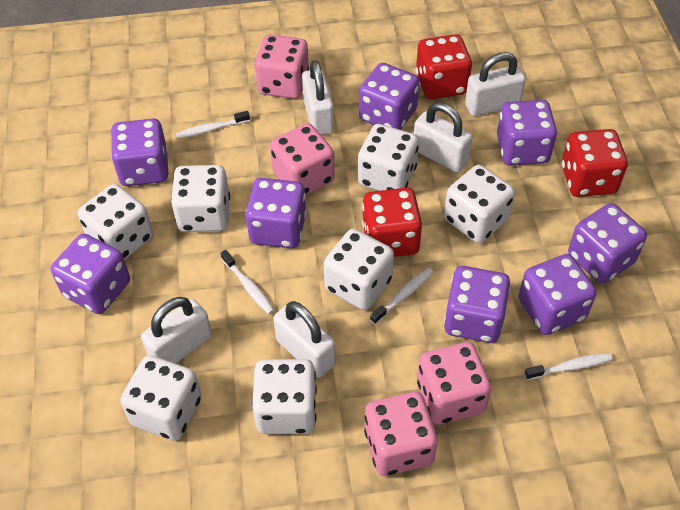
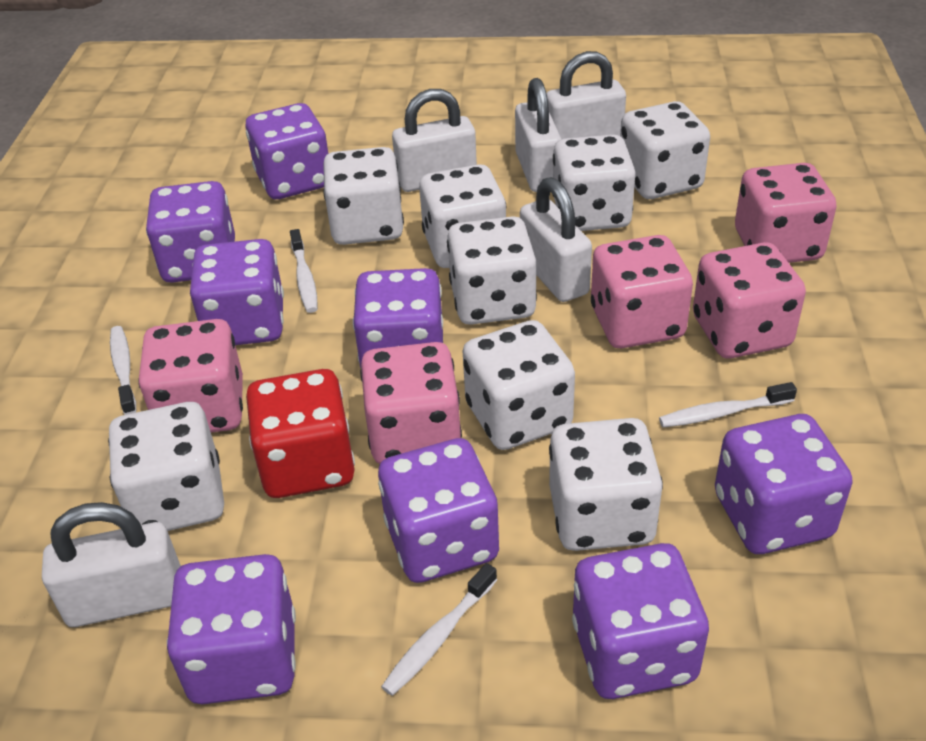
pink dice: [255,34,309,99] [270,123,335,195] [364,392,438,476] [417,342,491,425] = 4 -> [138,319,243,433] [360,342,462,464] [591,235,693,348] [693,242,806,358] [735,163,836,263] = 5
red dice: [362,188,422,257] [416,34,472,99] [562,129,628,197] = 3 -> [246,369,355,498] = 1
white dice: [78,184,153,260] [120,355,202,441] [171,165,230,232] [252,359,317,434] [324,229,394,310] [358,124,419,191] [444,165,515,243] = 7 -> [108,402,224,531] [323,147,404,245] [419,164,507,268] [447,216,537,325] [463,320,575,450] [549,418,663,551] [553,135,635,231] [620,101,710,199] = 8

